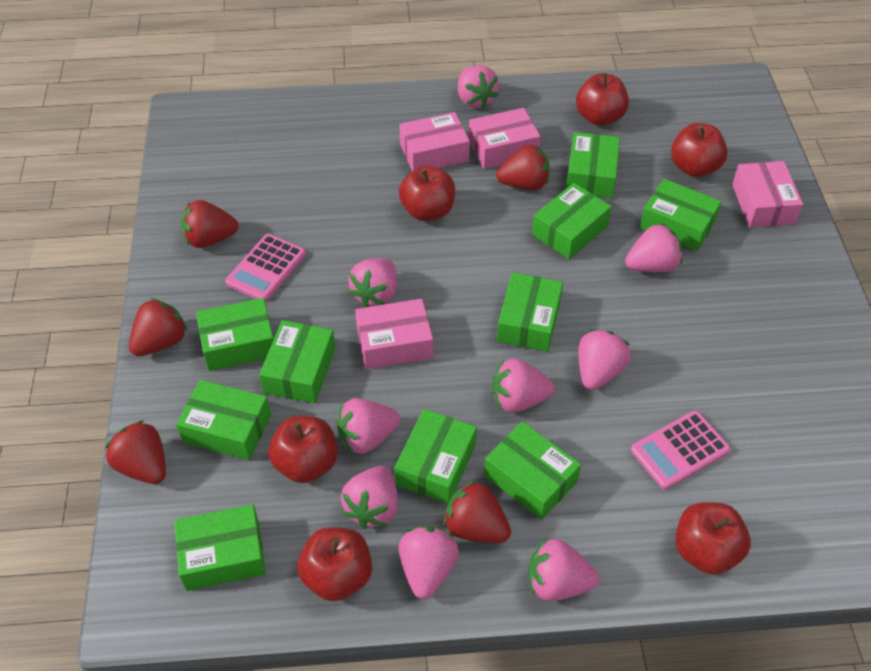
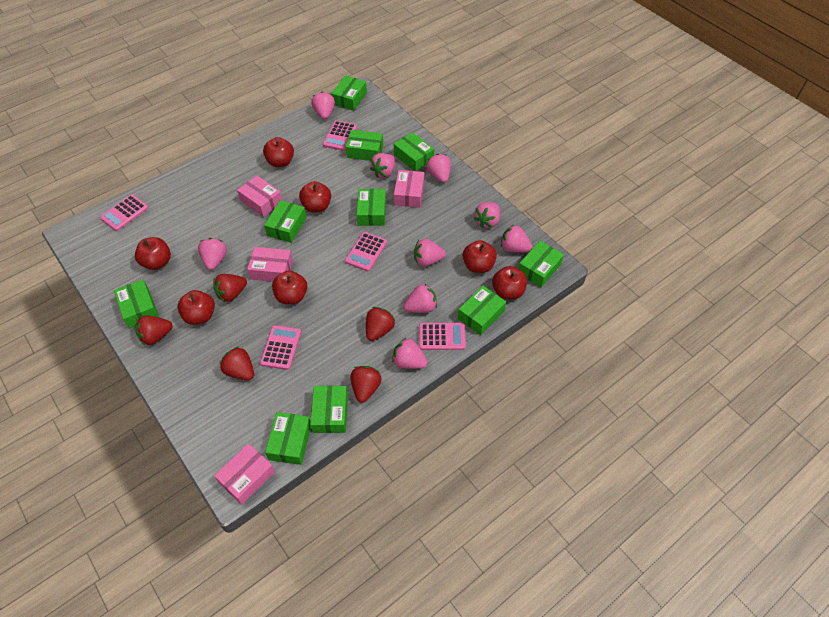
pink calculator: [225,234,306,302] [631,411,731,490] = 2 -> [100,195,149,231] [260,325,301,370] [323,120,357,151] [345,232,387,272] [419,323,466,350] = 5
red apple: [268,416,338,483] [297,527,372,601] [399,165,455,221] [576,73,629,126] [671,123,728,177] [675,502,751,575] = 6 -> [135,237,171,270] [177,290,215,325] [263,137,294,167] [272,271,307,304] [299,181,331,213] [463,240,497,273] [492,266,527,300] = 7

